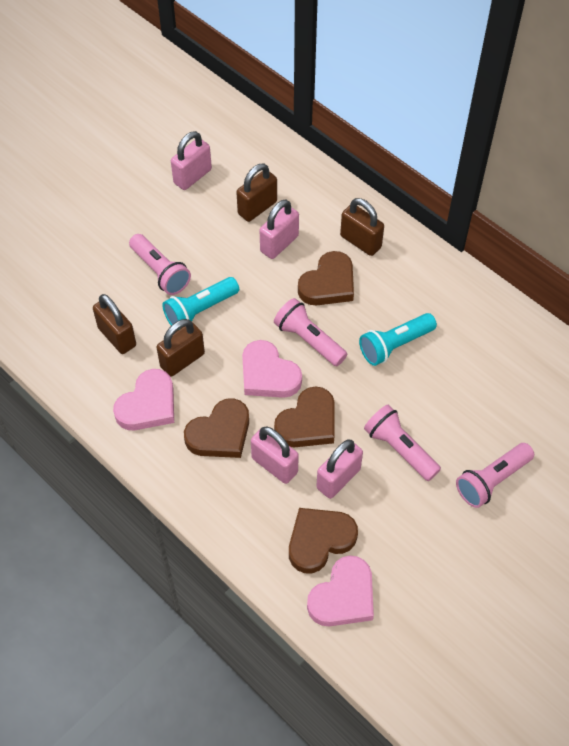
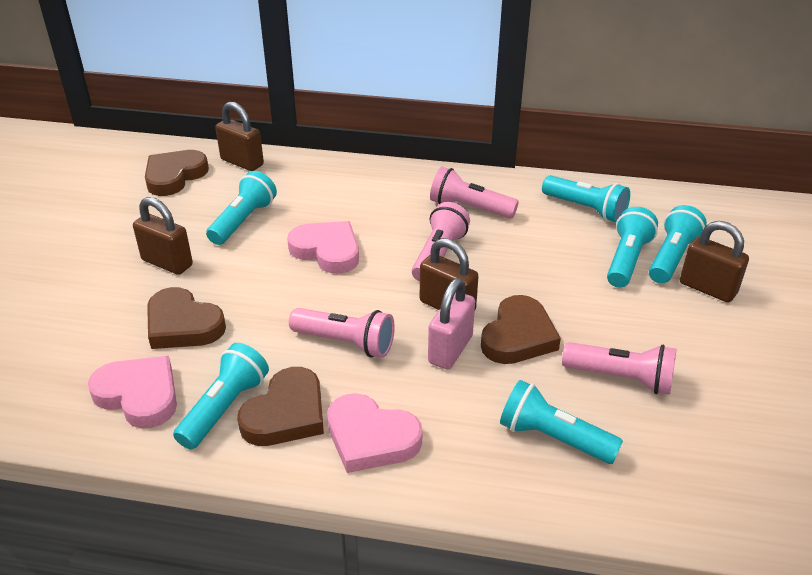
pink padlock: [171,131,212,190] [251,426,299,484] [259,200,299,259] [316,440,363,499] = 4 -> [428,278,475,369] = 1
turquoise flashlight: [162,277,239,331] [359,313,437,366] = 2 -> [173,343,269,450] [206,171,277,245] [500,380,623,464] [542,175,630,222] [607,207,658,288] [649,205,707,284] = 6

